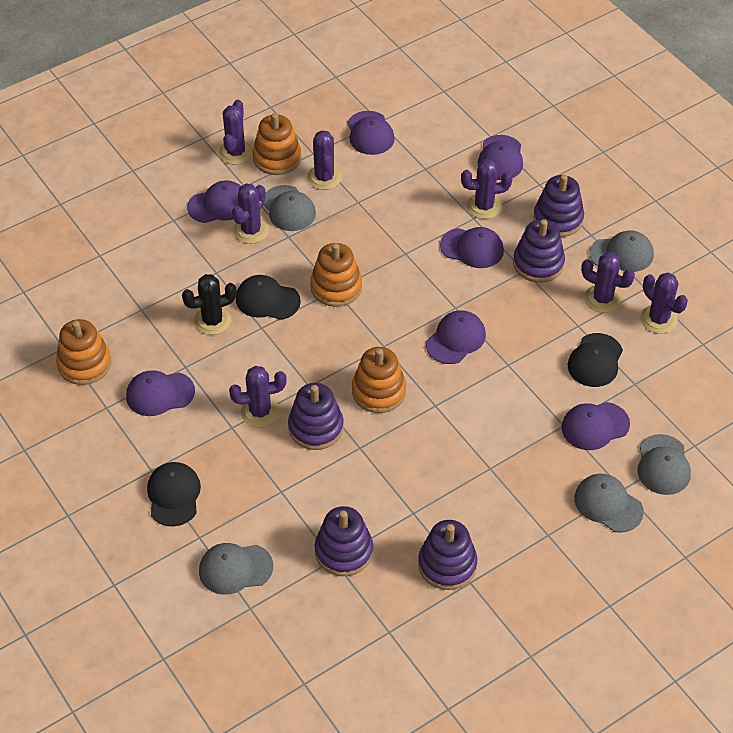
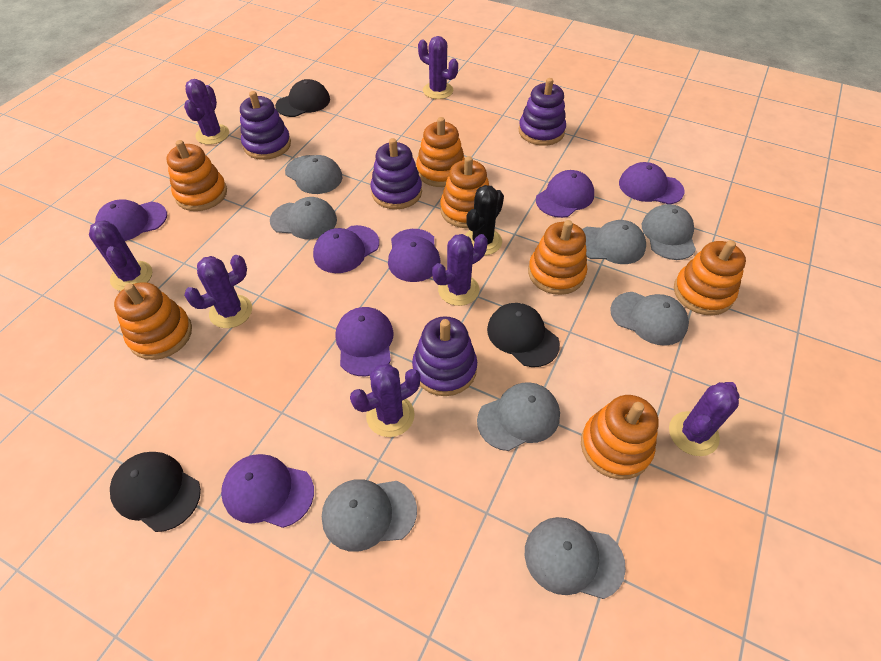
grey cap: [199,543,273,595] [263,185,316,231] [574,474,644,533] [589,230,654,272] [637,434,691,495] = 5 -> [270,197,337,239] [285,155,343,194] [322,479,417,552] [477,382,560,451] [525,517,626,599] [582,220,646,264] [610,292,689,346] [642,204,696,260] = 8
orange stacking toy: [56,319,111,385] [253,113,301,175] [310,243,362,307] [352,347,406,413] = 4 -> [114,282,192,360] [167,140,227,211] [416,117,465,187] [440,156,489,228] [528,220,587,295] [581,395,659,480] [674,240,746,316] = 7
purple stacking toy: [288,383,344,450] [315,506,373,576] [418,520,477,590] [513,219,565,283] [533,174,584,237] = 5 -> [240,91,291,160] [371,138,422,209] [412,316,477,396] [519,78,566,146] = 4

